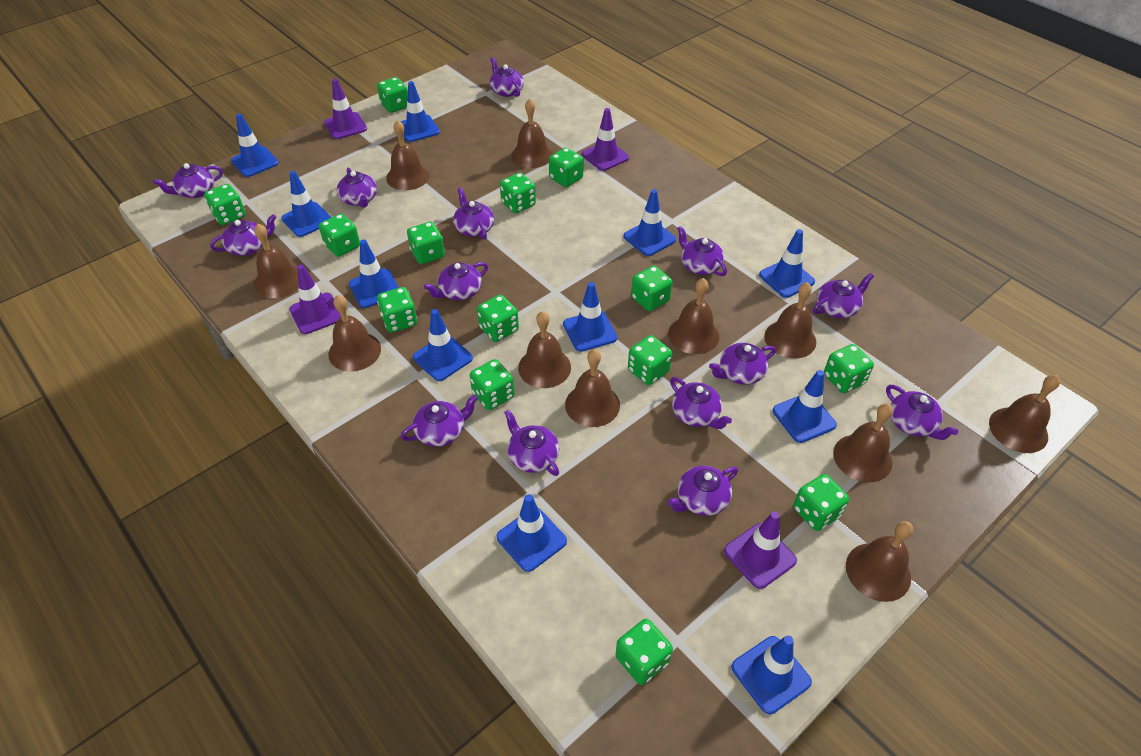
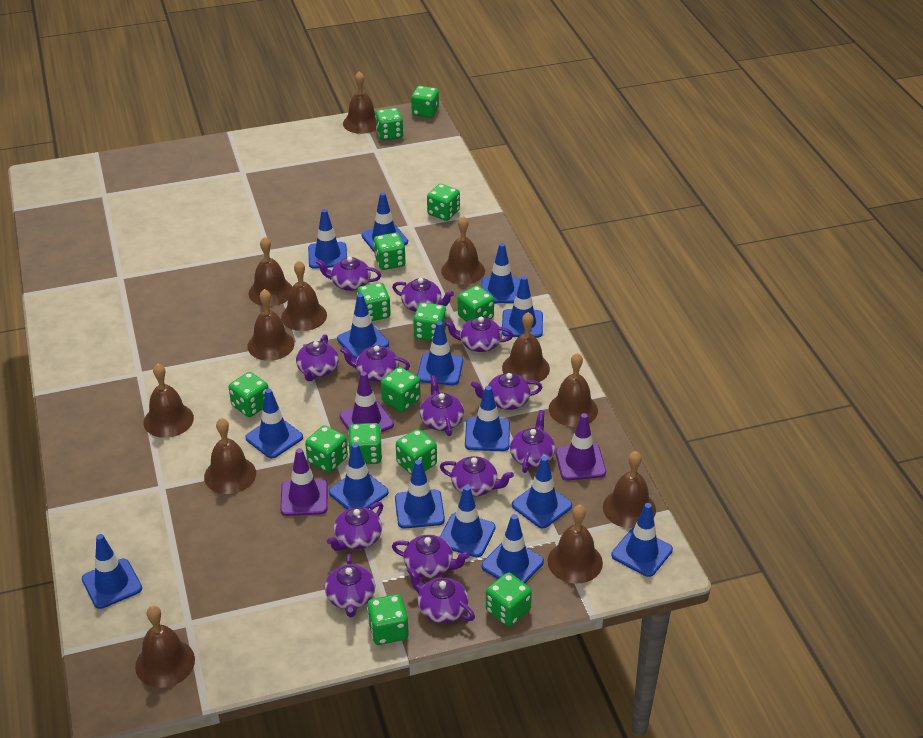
blue traffic cone: [231,114,279,177] [282,171,331,237] [349,240,399,308] [400,81,440,142] [413,309,473,381] [497,494,567,572] [563,282,618,352] [624,189,676,256] [731,635,812,714] [759,229,815,298] [773,370,837,443] = 11 -> [82,534,142,609] [245,389,303,458] [308,209,347,269] [329,443,389,509] [337,294,389,359] [361,192,408,252] [395,460,445,528] [417,321,463,385] [440,485,496,557] [465,386,510,451] [481,243,520,303] [482,514,544,583] [502,276,543,338] [512,456,572,529] [611,503,673,577] = 15
brown bell: [254,224,298,298] [329,295,381,372] [386,120,429,190] [511,99,553,168] [518,311,571,388] [565,349,620,427] [668,278,719,354] [764,282,816,359] [833,403,893,483] [846,521,913,602] [989,375,1060,453] = 11 -> [135,606,195,688] [143,364,194,438] [204,418,256,494] [248,289,294,361] [249,237,292,306] [281,261,327,331] [343,71,376,134] [441,216,485,285] [502,312,550,382] [547,505,603,584] [549,353,598,427] [603,451,656,528] = 12
purple teapot: [154,163,223,198] [210,214,276,256] [337,167,377,208] [401,395,478,447] [424,262,488,300] [453,188,494,240] [489,57,524,97] [504,409,559,476] [668,466,738,516] [670,377,732,429] [677,226,727,276] [709,343,776,385] [813,273,874,318] [886,385,958,440] = 14 -> [296,334,339,381] [316,257,381,291] [325,553,375,617] [327,502,383,551] [340,345,410,382] [392,278,454,312] [392,535,470,578] [407,567,475,623] [420,375,464,436] [440,456,514,497] [444,317,513,352] [471,373,543,410] [510,410,555,473] = 13
purple traffic cone: [289,265,341,334] [325,78,367,139] [582,108,629,171] [724,511,797,589] = 4 -> [280,448,328,516] [339,372,394,432] [555,413,606,481] = 3

